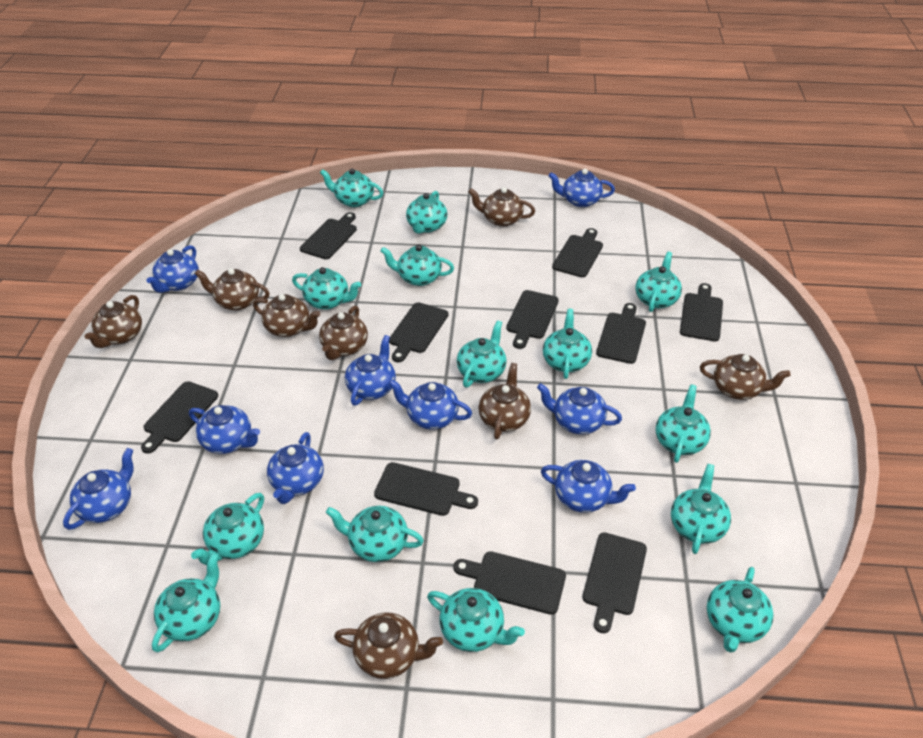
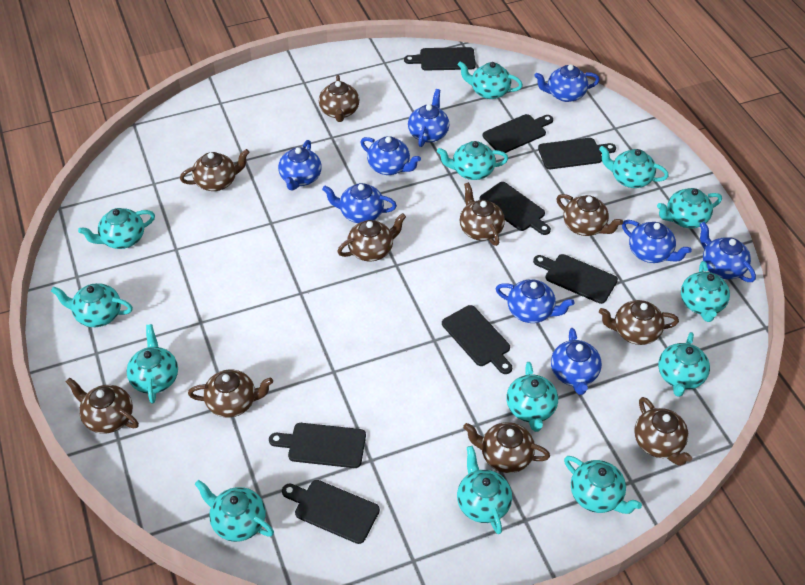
black cutting board: [141,381,218,454] [300,212,357,259] [374,462,478,516] [389,302,448,362] [453,551,566,615] [506,290,559,349] [552,228,603,277] [582,533,647,633] [596,303,646,364] [680,283,723,341] = 10 -> [269,423,366,468] [282,480,380,544] [404,47,476,71] [442,305,512,374] [479,182,551,235] [483,114,553,153] [533,254,618,304] [538,138,616,169] = 8
brown teapot: [85,295,142,348] [194,268,270,310] [253,294,320,337] [319,306,368,360] [334,612,443,679] [468,187,535,227] [478,363,531,439] [700,354,791,400] = 8 -> [65,377,139,434] [180,149,250,191] [188,369,273,418] [319,75,359,122] [337,213,406,261] [460,182,505,246] [463,422,550,473] [556,194,623,236] [599,300,679,345] [634,397,692,466] = 10
turquoise teapot: [152,552,220,652] [191,493,264,565] [292,267,361,310] [320,169,383,207] [326,506,424,562] [381,245,454,286] [406,191,447,234] [427,588,525,652] [457,320,507,387] [543,309,592,379] [635,252,682,312] [655,384,711,463] [671,464,731,554] [707,567,774,653] = 14 -> [51,283,133,327] [78,208,155,249] [126,324,178,404] [194,480,274,542] [437,141,508,180] [457,446,512,534] [458,61,523,99] [507,362,558,432] [564,456,642,514] [599,146,669,188] [657,188,722,228] [658,332,710,397] [681,261,730,322] = 13

